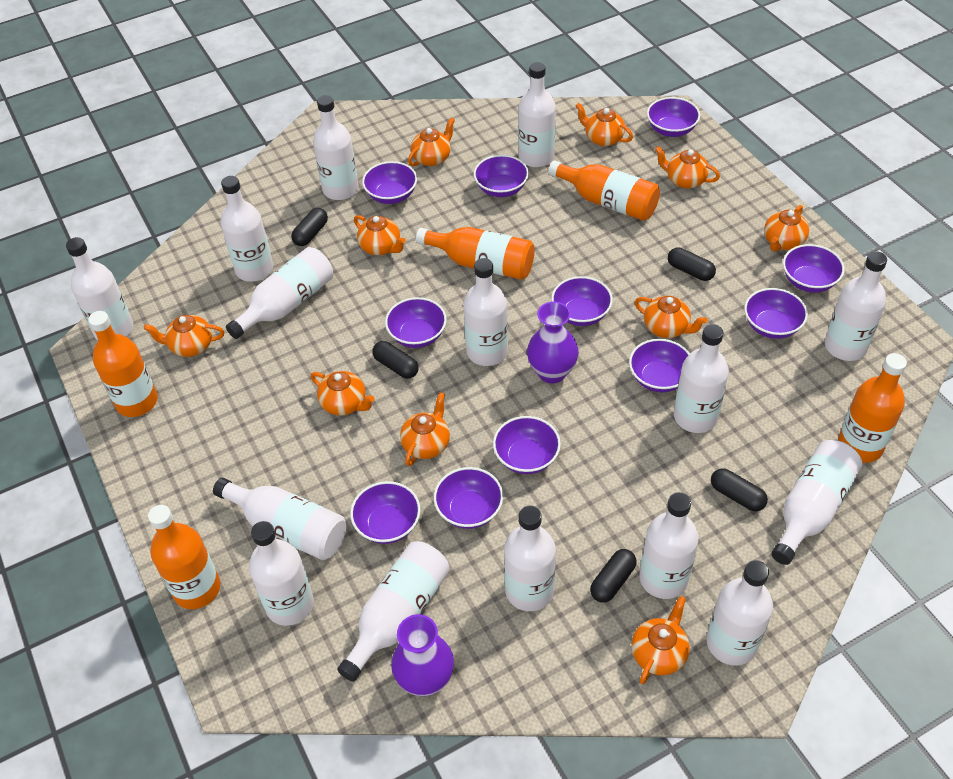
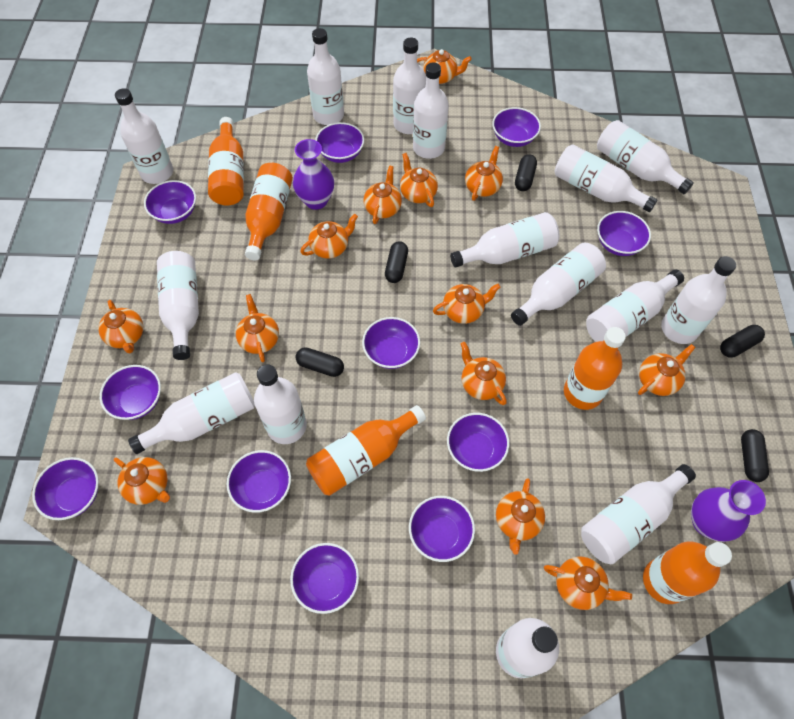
orange teapot: [144,315,224,357] [311,371,375,415] [354,215,406,255] [400,392,450,466] [408,117,455,166] [575,103,633,146] [631,596,690,684] [635,296,707,338] [655,146,720,189] [764,205,809,252] = 10 -> [98,300,143,353] [114,457,170,505] [236,294,279,362] [300,214,358,259] [363,165,402,224] [400,153,438,207] [417,49,472,84] [433,284,501,324] [461,342,507,405] [465,146,503,201] [496,478,545,555] [544,556,632,610] [638,344,695,396] = 13

